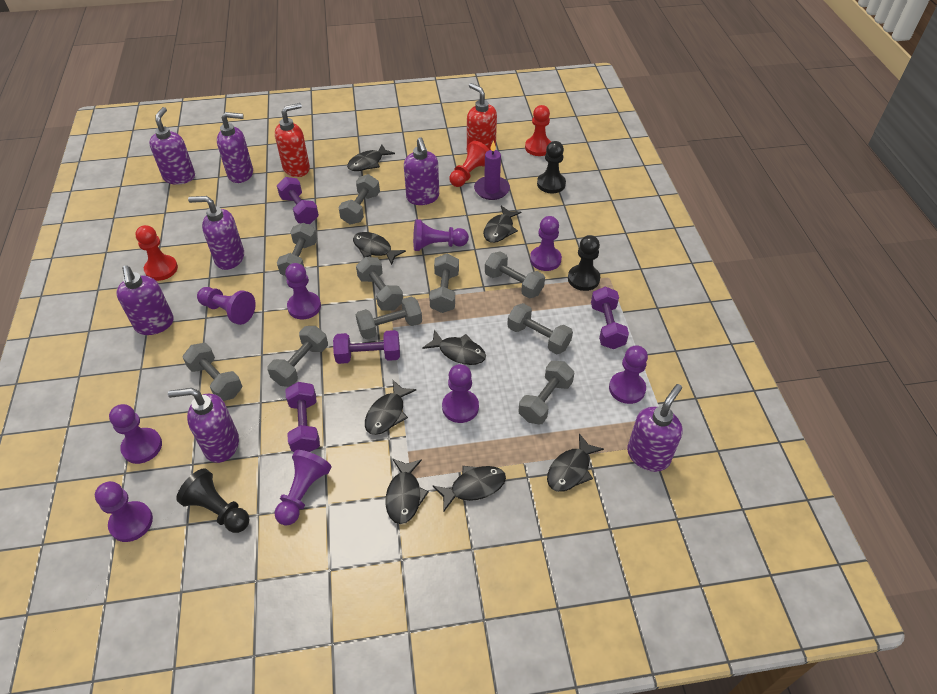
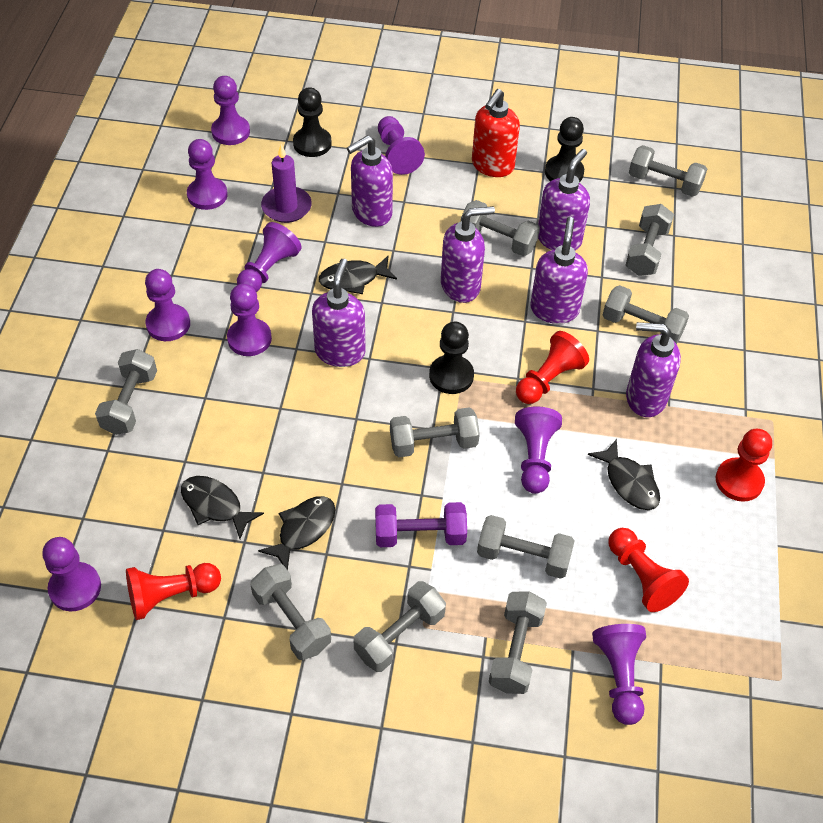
black fish: [347,144,395,171] [353,232,406,265] [365,380,417,435] [385,458,429,524] [422,330,486,365] [433,466,506,511] [483,206,522,243] [547,433,604,492] = 8 -> [181,476,264,539] [258,496,336,570] [319,256,397,294] [588,439,660,510] = 4
purple dumbbell: [277,177,319,224] [285,382,320,452] [333,330,400,364] [591,287,629,349] = 4 -> [375,502,467,547] = 1
purple soap dispenser: [116,266,174,335] [149,107,195,185] [168,388,239,463] [188,196,244,270] [217,112,253,183] [404,137,439,205] [627,384,683,472] = 7 -> [312,259,365,367] [347,135,393,227] [441,206,495,303] [530,217,588,324] [538,149,590,250] [626,322,681,417] = 6
red pawn: [135,225,178,281] [449,141,489,187] [525,105,551,156] = 3 -> [126,563,221,620] [516,331,589,404] [609,528,689,612] [716,429,772,501] = 4
red soap dispenser: [275,103,310,177] [467,83,497,150] = 2 -> [472,89,520,177] = 1

